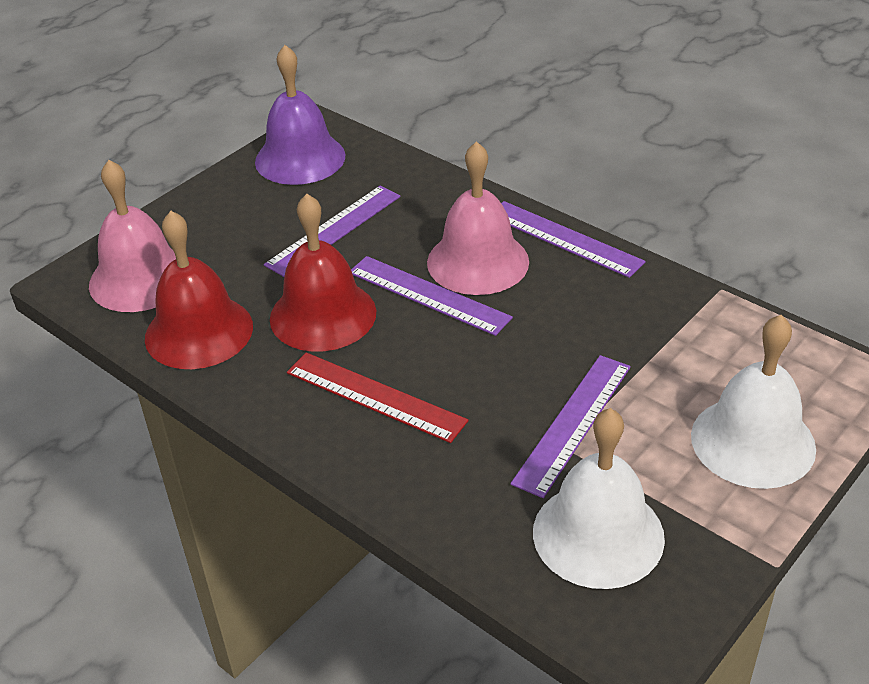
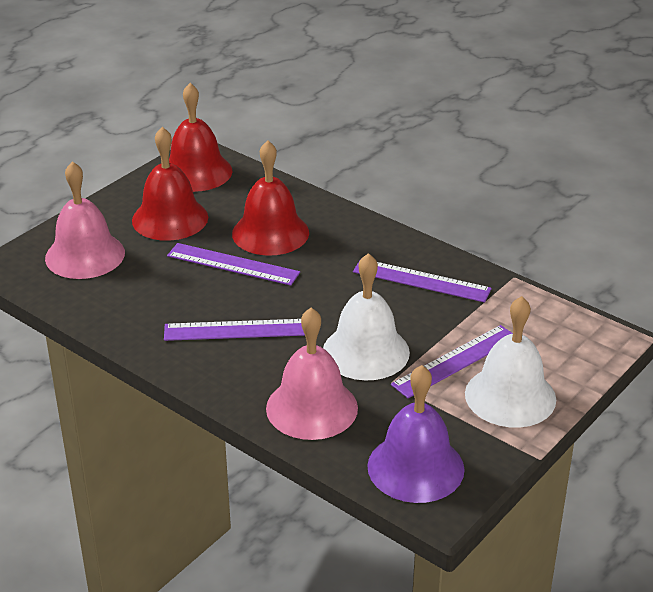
red bell: [145,211,253,369] [270,194,376,352] = 2 -> [132,127,208,241] [169,83,232,192] [232,140,309,256] = 3
red ruler: [287,352,469,443] = 1 -> none = 0

